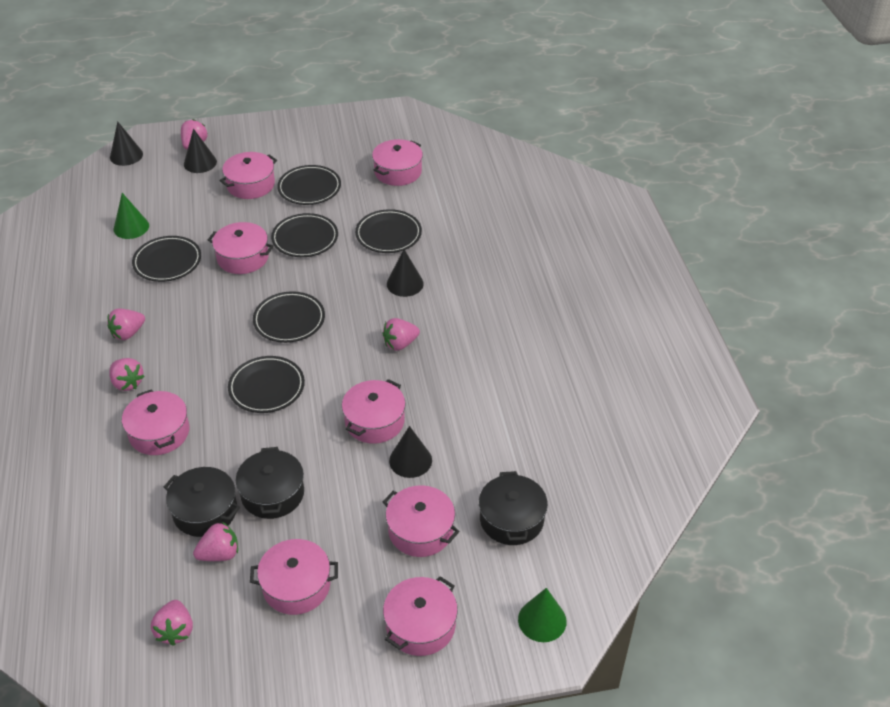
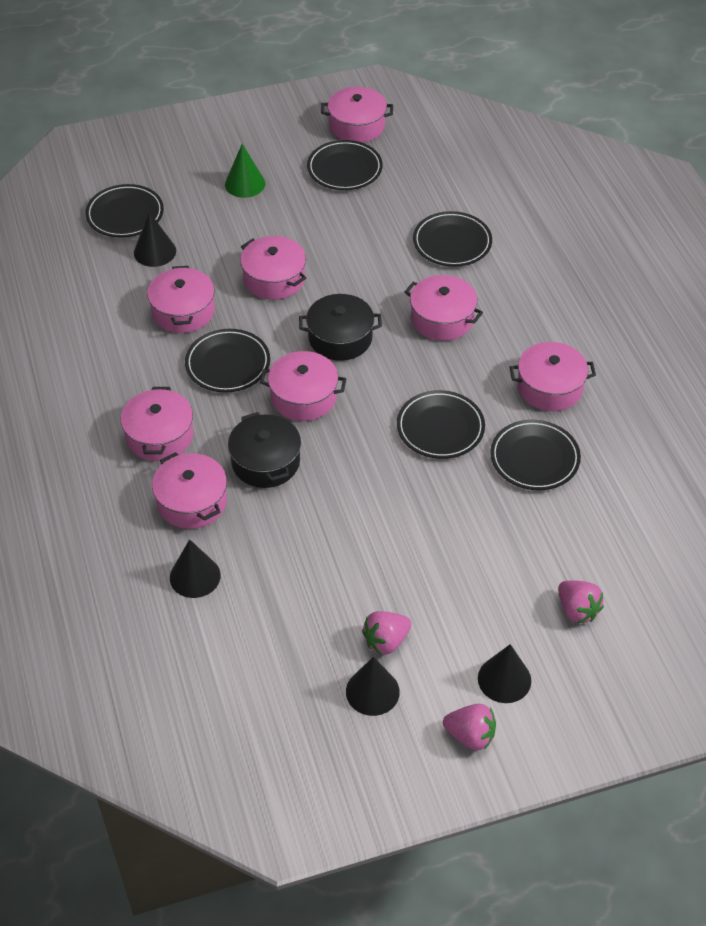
black pot: [164,467,240,537] [236,447,304,519] [479,471,548,545] = 3 -> [228,412,301,488] [299,294,382,361] = 2
green cone: [114,193,149,239] [518,588,567,642] = 2 -> [225,144,265,198] = 1
pink strawberry: [107,308,145,340] [109,358,144,391] [151,600,193,646] [181,119,208,150] [193,522,238,561] [382,318,420,351] = 6 -> [362,611,411,655] [443,704,496,750] [558,580,604,623] = 3

